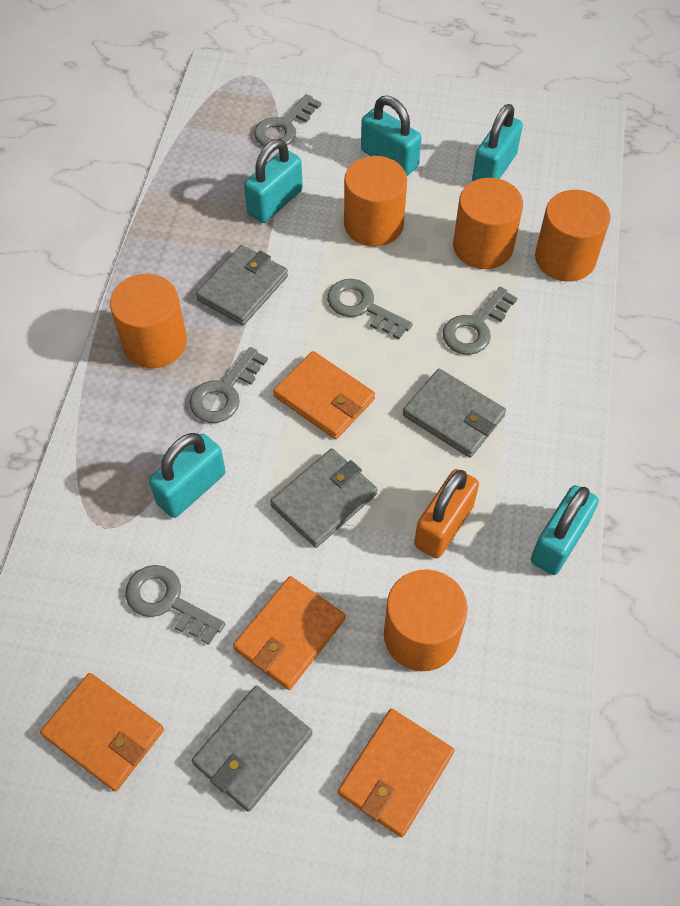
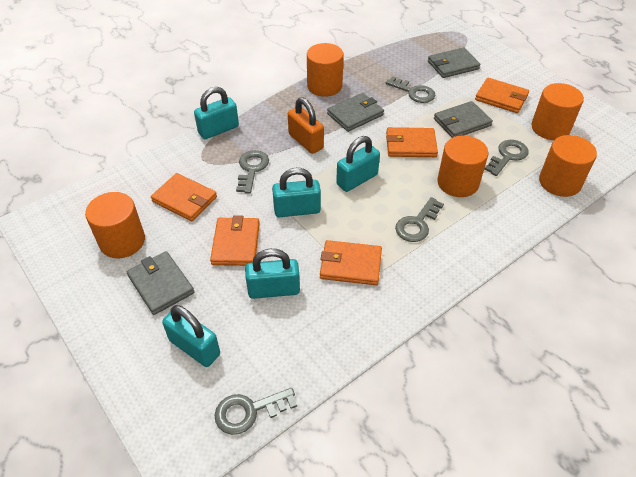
orange wallet: [40,673,164,791] [233,576,345,690] [273,351,375,439] [338,709,454,837] = 4 -> [151,173,217,221] [210,215,260,266] [320,240,382,285] [386,127,438,157] [475,78,529,113] = 5

